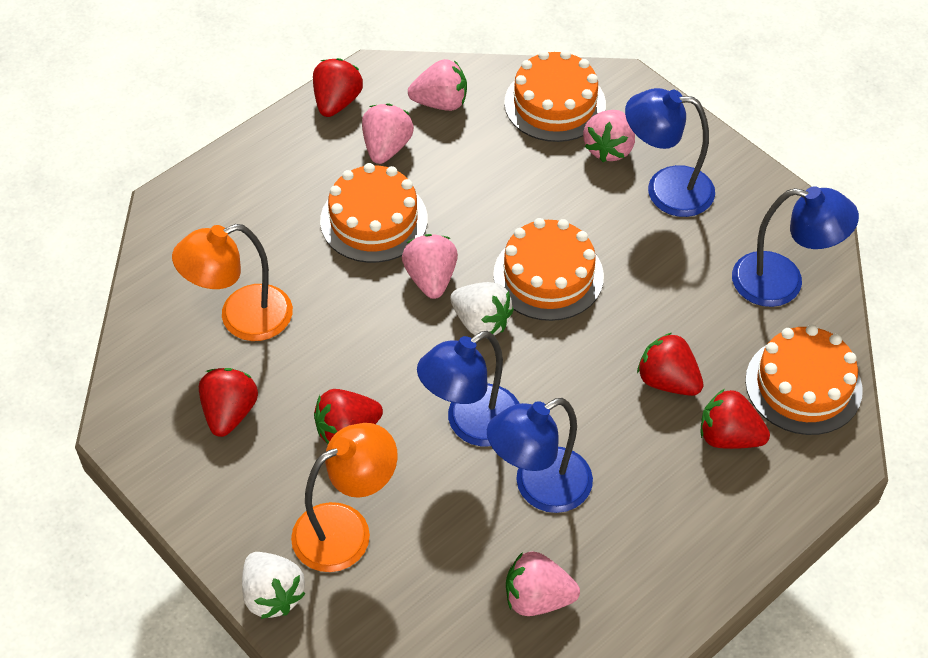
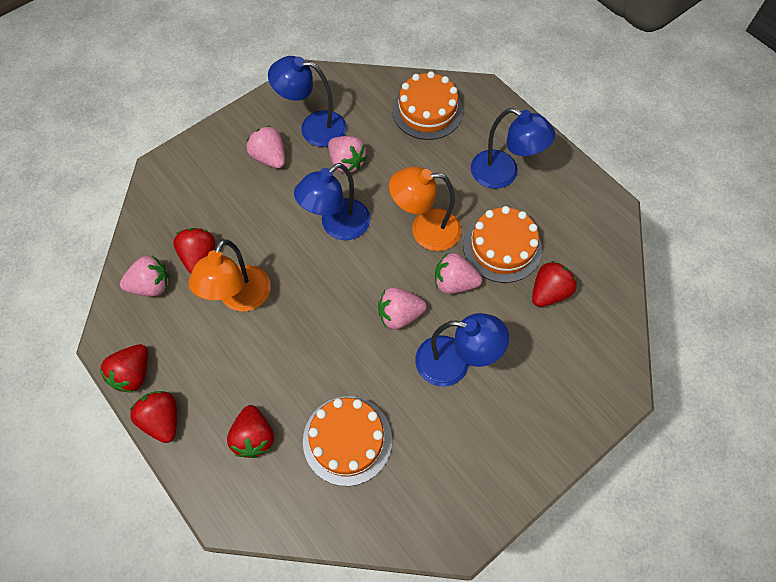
orange cake: [320,163,428,263] [493,218,604,321] [504,50,606,142] [745,325,863,435] = 4 -> [303,396,392,486] [392,71,463,140] [463,206,542,283] = 3
white strawberry: [242,552,306,619] [450,282,514,335] = 2 -> none = 0

